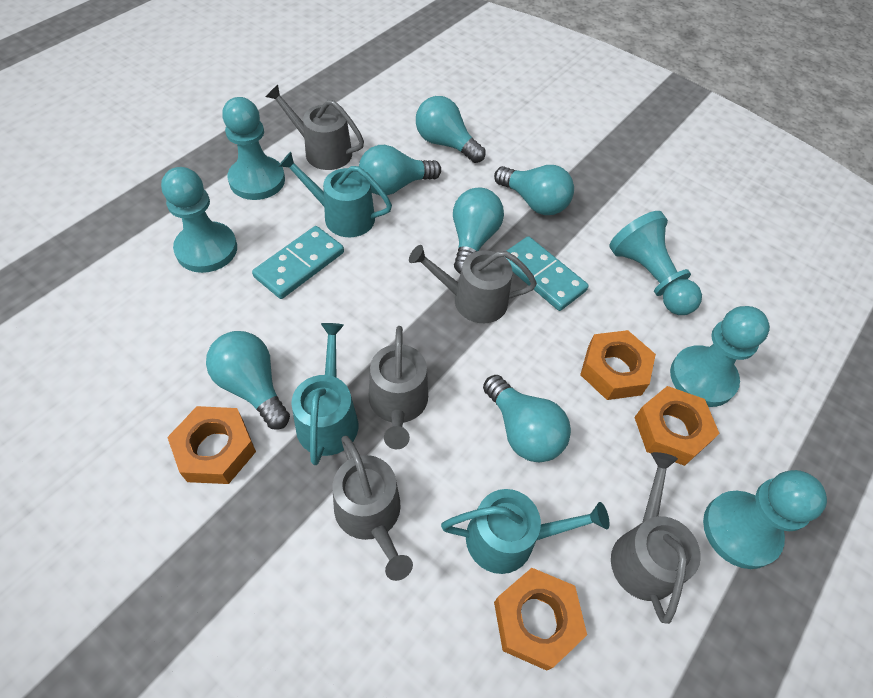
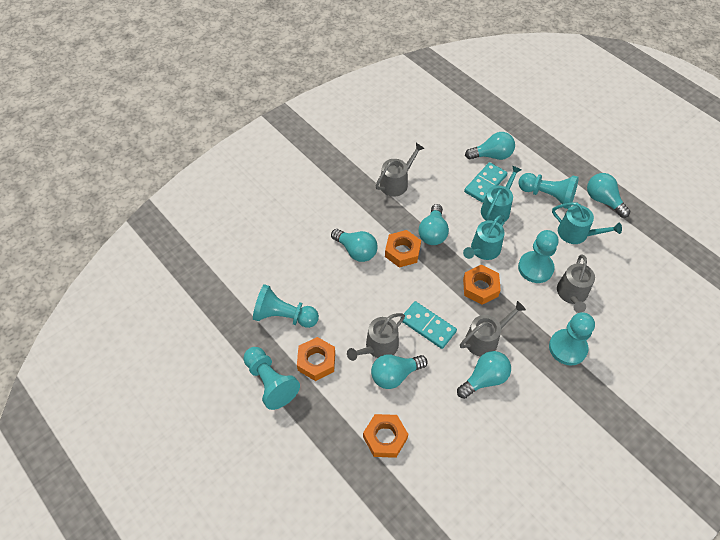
grey watering can: [266,85,364,170] [333,436,413,581] [369,326,428,449] [409,245,537,323] [611,452,700,624] = 5 -> [347,313,405,361] [376,143,425,196] [460,301,526,357] [557,254,595,313] = 4

